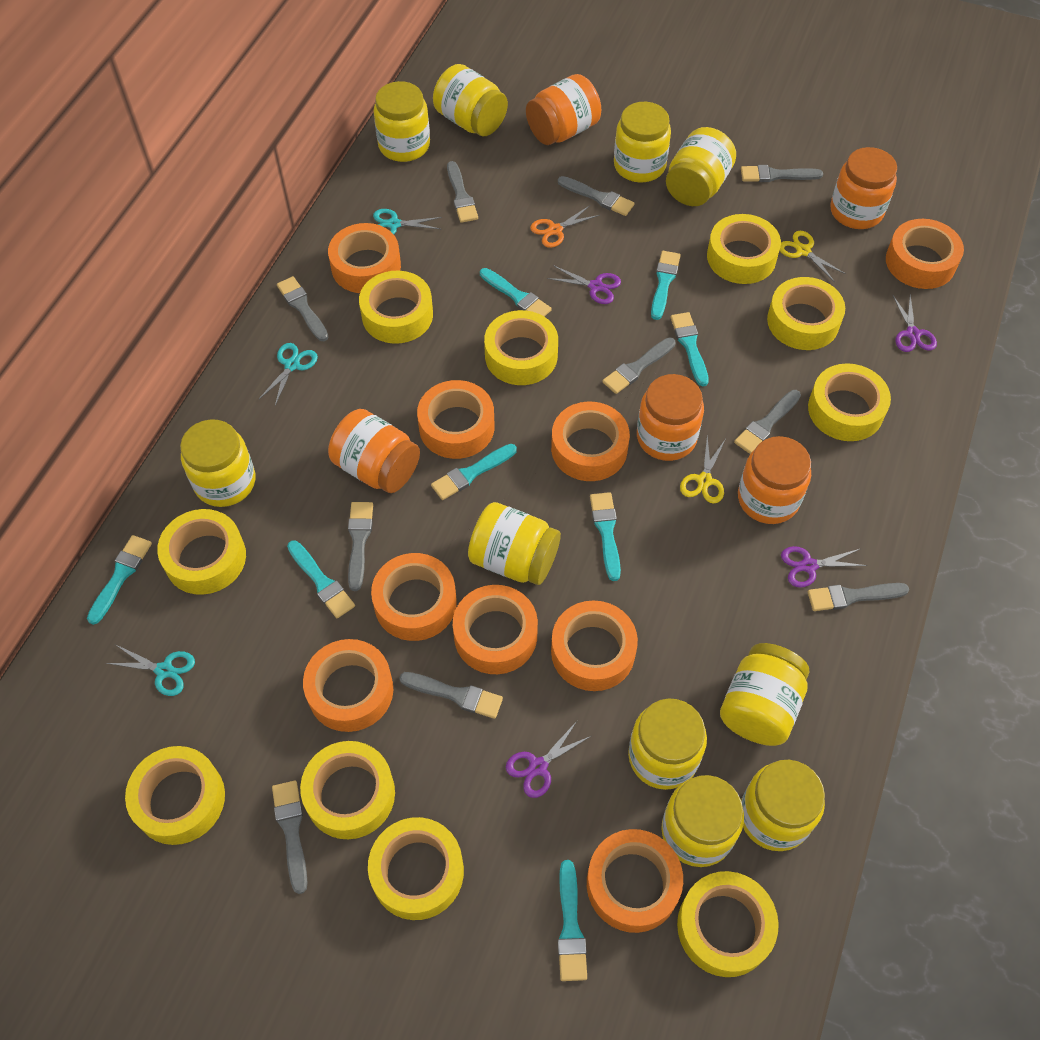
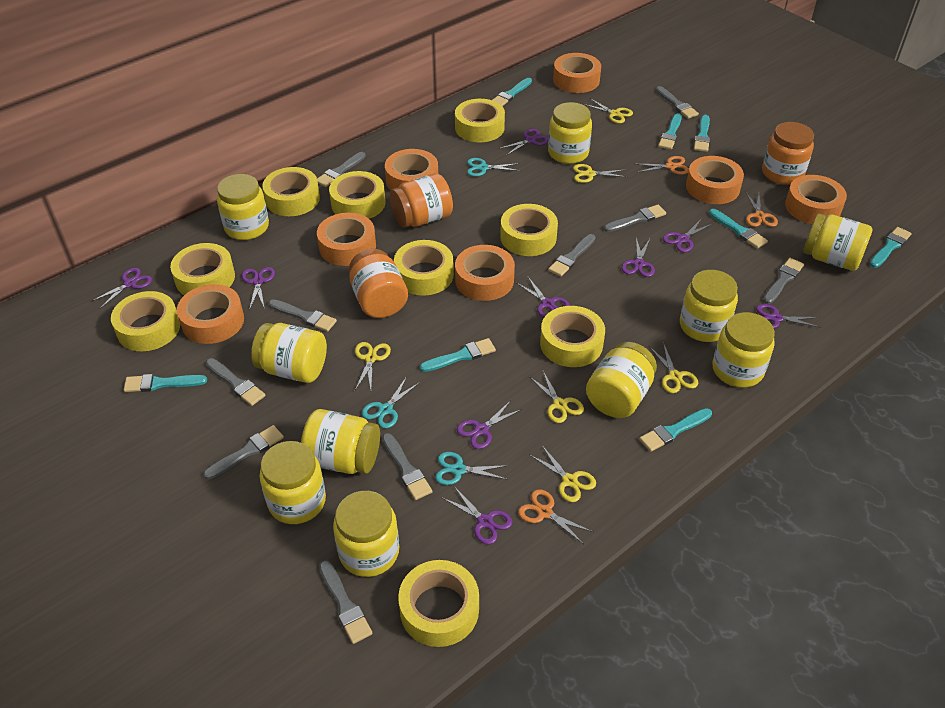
orange jar: [328,409,420,493] [526,74,601,145] [637,374,704,461] [738,436,811,524] [830,147,897,229] = 5 -> [349,249,408,318] [390,173,453,228] [762,122,814,185] = 3
orange scissors: [530,206,600,248] = 1 -> [518,489,593,544] [637,156,689,175] [745,191,778,227] = 3
orange tape: [303,639,393,732] [328,223,401,293] [371,553,457,641] [417,380,495,459] [453,585,538,674] [551,402,630,481] [551,600,638,691] [587,829,683,933] [886,219,964,289] = 9 -> [177,284,244,344] [317,213,376,266] [385,149,438,190] [455,245,515,301] [553,53,601,93] [686,156,744,204] [785,175,847,224] = 7
purple scissors: [506,721,591,798] [547,265,621,304] [781,546,867,588] [893,295,937,352] = 4 -> [90,268,152,309] [242,267,275,310] [441,486,513,544] [457,400,522,449] [499,129,549,156] [517,277,570,318] [622,237,655,277] [663,218,712,252] [756,304,821,328] = 9
yellow scissors: [680,436,725,504] [780,231,846,282] = 2 -> [355,342,391,390] [529,446,596,502] [530,371,584,423] [573,164,626,183] [583,99,633,123] [649,342,698,393] = 6
yellow tape: [125,746,225,845] [157,509,246,595] [300,741,395,839] [359,271,433,344] [368,817,464,920] [484,310,558,385] [677,871,779,977] [707,214,781,284] [767,277,845,350] [808,363,891,441] = 10 -> [111,291,180,351] [170,243,235,295] [262,167,320,216] [329,171,385,219] [394,240,454,296] [398,560,479,647] [455,99,505,142] [500,204,558,256] [540,306,605,367] = 9

